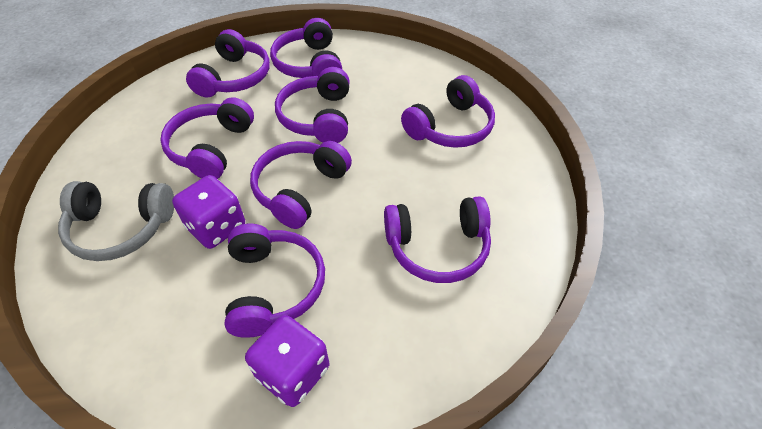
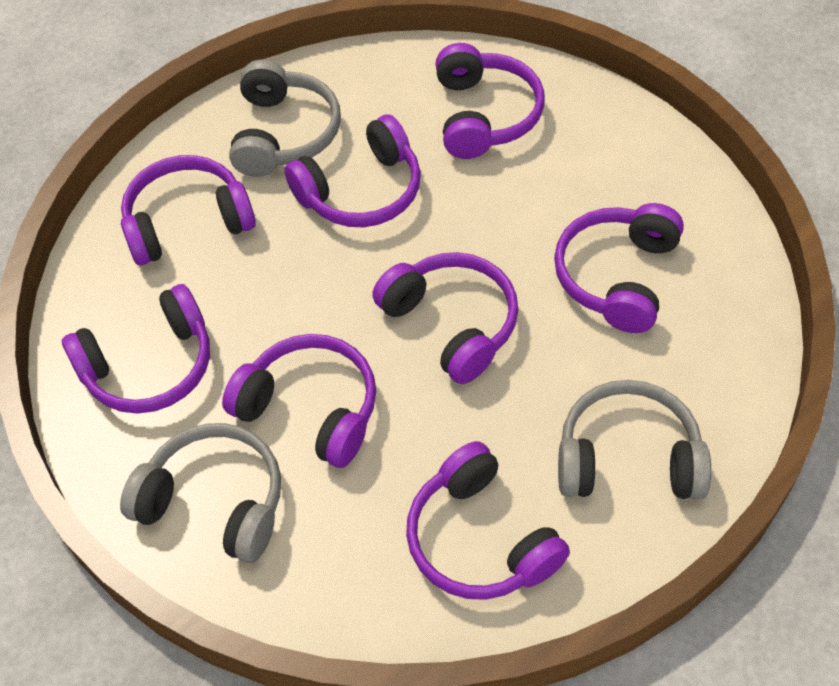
grey headphones: [58,181,174,261] = 1 -> [120,423,281,563] [229,60,341,177] [558,380,711,500] = 3
purple dice: [172,175,245,249] [245,315,329,407] = 2 -> none = 0

